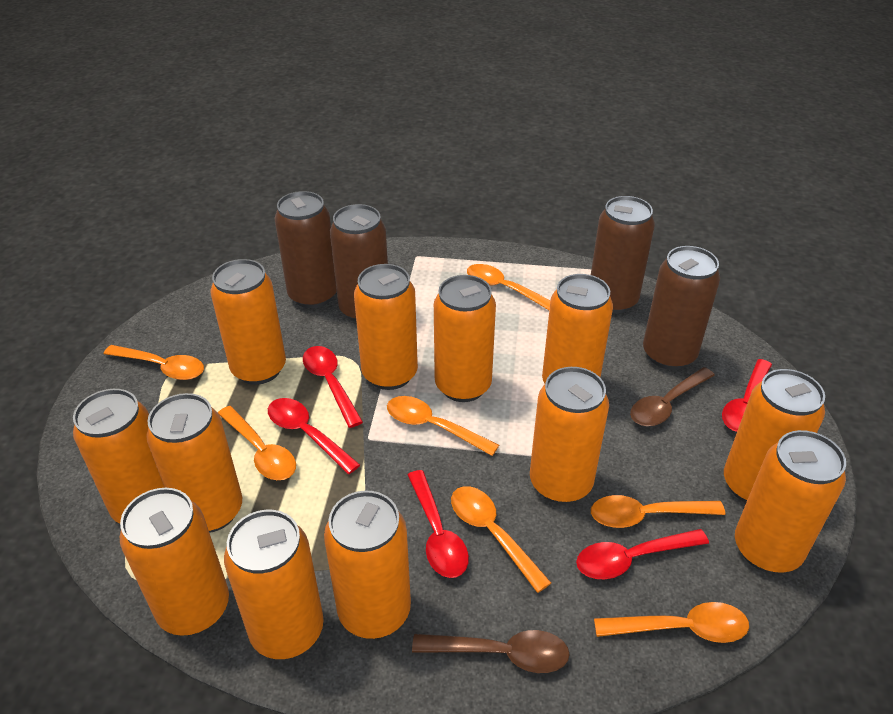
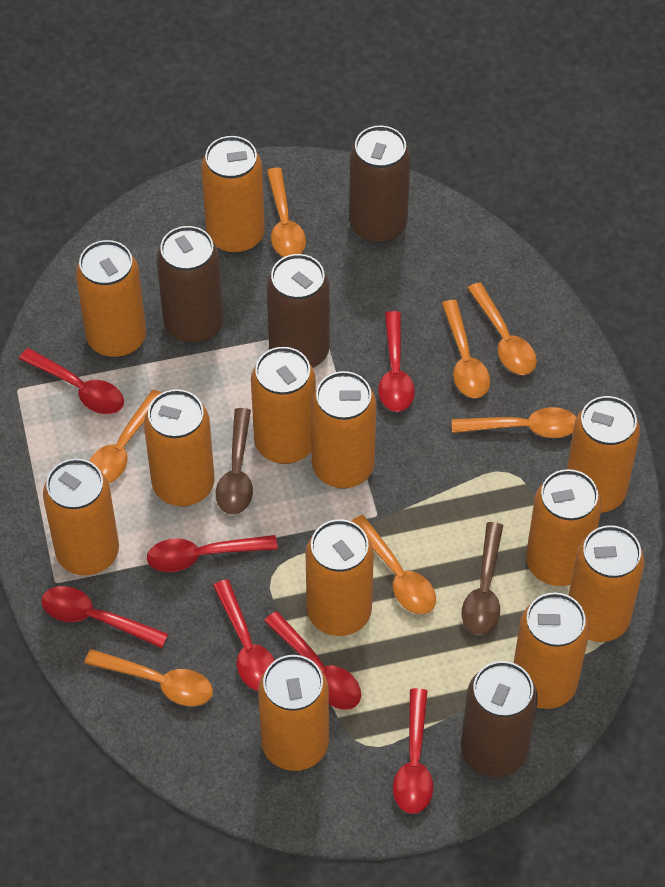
red spoon: [268,398,360,474] [303,346,363,428] [408,470,469,578] [576,529,709,579] [722,359,772,432] = 5 -> [19,348,124,414] [41,586,168,648] [147,535,278,572] [213,579,275,691] [264,611,361,710] [378,311,415,412] [393,688,433,814] = 7

